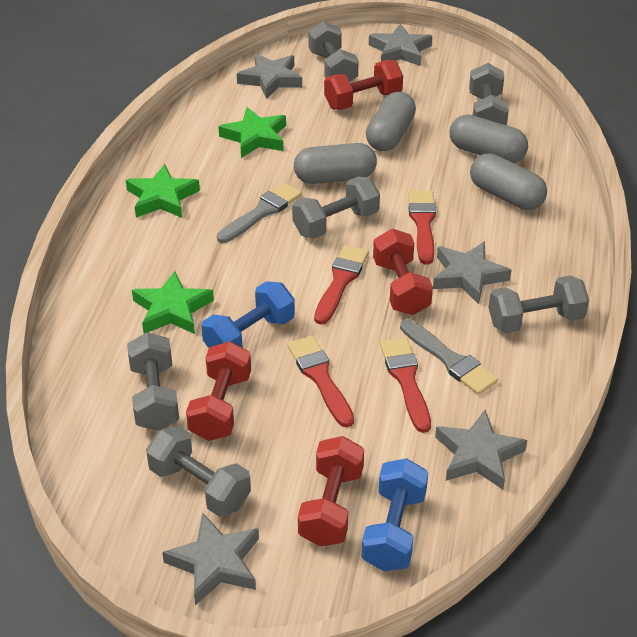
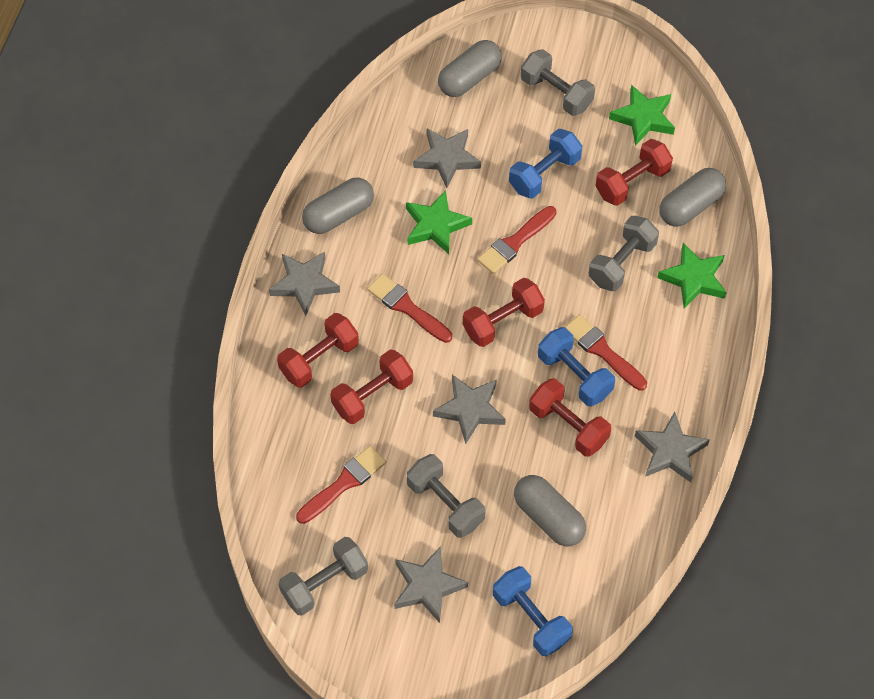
blue dumbbell: [202,281,295,348] [362,458,428,571] = 2 -> [493,566,573,656] [509,129,582,199] [538,327,615,406] = 3
grey brush: [217,182,302,243] [400,319,498,395] = 2 -> none = 0
grey dumbbell: [127,332,179,431] [146,425,251,517] [292,177,380,239] [309,21,359,82] [469,63,509,125] [488,275,589,333] = 6 -> [279,537,368,616] [407,454,485,538] [521,49,595,116] [589,216,659,291] = 4
red dumbbell: [186,341,251,441] [298,436,364,547] [324,60,403,110] [373,229,433,315] = 4 -> [277,313,359,388] [330,350,413,424] [463,278,545,347] [529,378,611,457] [595,139,673,206] = 5

